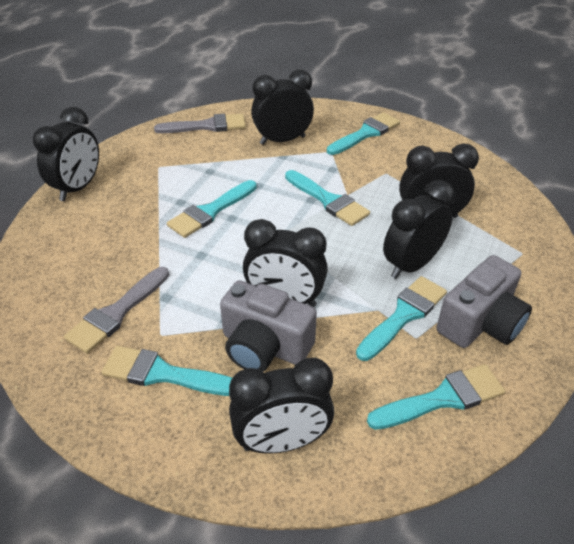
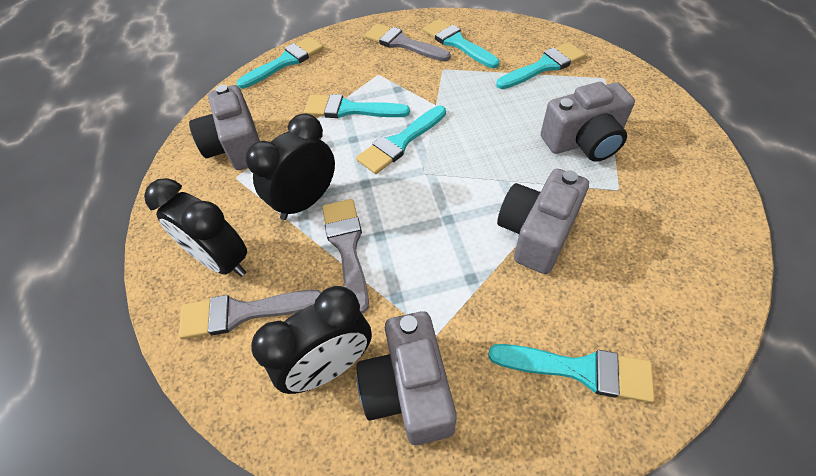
black clock: [33,107,99,201] [229,358,334,454] [243,219,328,307] [251,70,314,145] [383,180,455,279] [399,144,479,218] = 6 -> [144,178,247,277] [245,113,335,220] [251,286,372,394] = 3
grey brush: [64,267,169,354] [154,114,246,133] = 2 -> [179,290,321,339] [322,199,369,313] [365,23,451,61] = 3
grey camera: [220,280,317,372] [437,255,532,348] = 2 -> [189,85,260,170] [357,311,456,445] [497,169,589,274] [541,82,635,162] = 4

